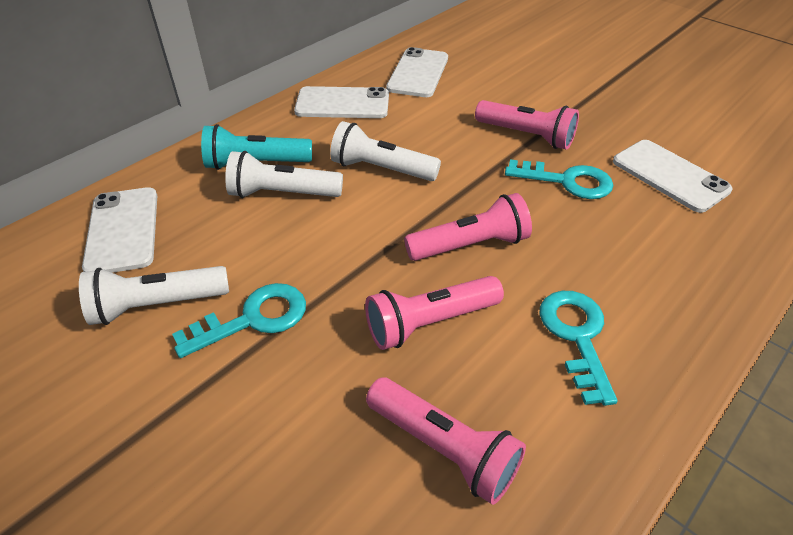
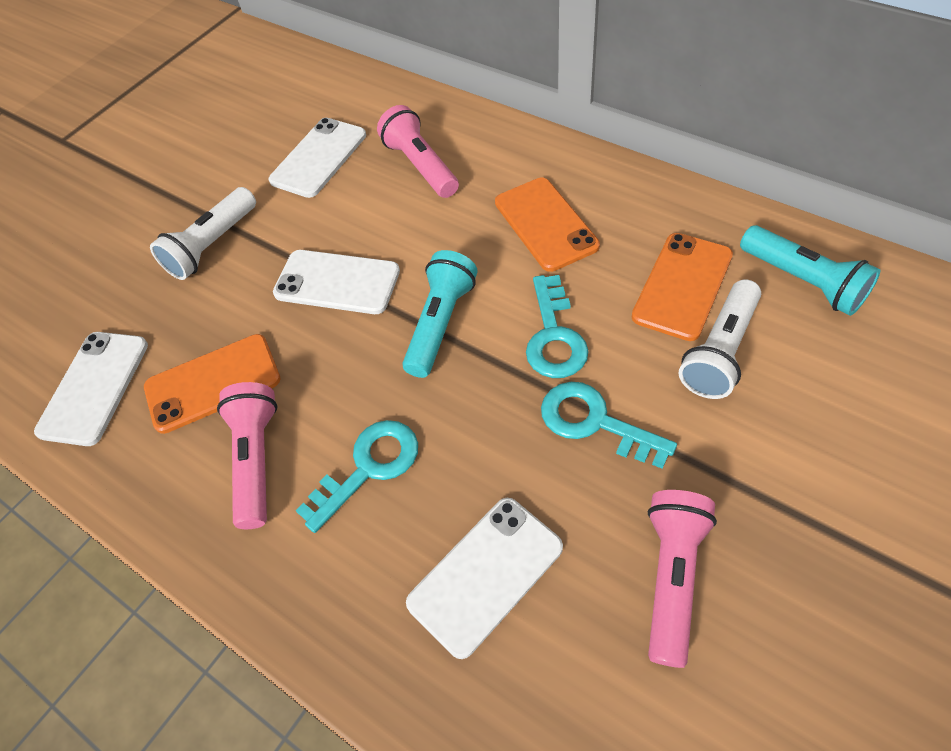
orange phone: none = 0 -> [144,334,280,434] [495,178,600,272] [632,233,733,341] = 3
pink flashlight: [365,276,504,350] [366,378,526,505] [404,193,532,261] [475,100,579,150] = 4 -> [217,382,277,529] [377,105,459,198] [648,490,717,668] = 3
turquoise flashlight: [201,124,312,170] = 1 -> [402,250,477,378] [740,225,880,316] = 2
white flashlight: [79,266,229,325] [225,151,343,198] [330,121,441,181] = 3 -> [150,187,256,280] [679,279,761,399] = 2

